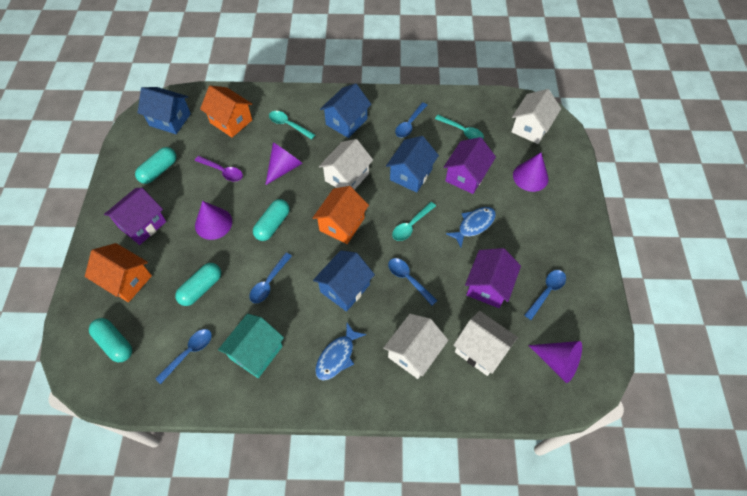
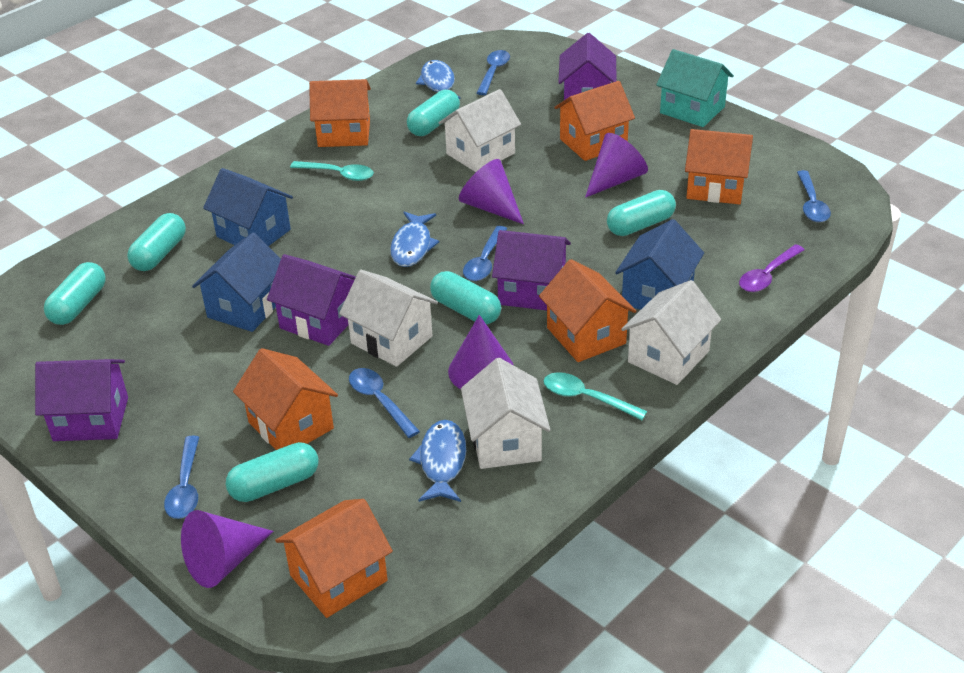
blue fish: [315,323,366,381] [446,207,496,247] = 2 -> [390,212,439,267] [409,420,466,502] [416,60,460,99] = 3
blue house: [137,87,191,134] [313,250,375,312] [320,83,371,138] [386,136,439,193] = 4 -> [192,232,281,332] [203,168,293,246] [615,219,704,310] = 3
orange house: [85,243,152,302] [200,86,252,137] [313,186,369,244] = 3 -> [233,348,338,450] [275,499,393,618] [309,79,371,147] [539,259,636,362] [554,81,635,161] [685,129,753,204] = 6
purple house: [104,188,166,245] [444,137,496,194] [465,248,521,308] = 3 -> [35,359,128,441] [267,254,356,346] [492,230,571,310] [558,33,617,100] = 4
turquoise capsule: [89,318,132,362] [135,147,176,184] [175,263,221,306] [253,199,290,241] = 4 -> [44,262,106,325] [127,213,186,271] [226,442,319,502] [407,90,460,136] [430,271,501,324] [607,190,676,236] = 6
turquoise spoon: [269,111,315,139] [392,202,436,241] [435,115,484,139] = 3 -> [290,161,374,181] [544,372,647,420] = 2

